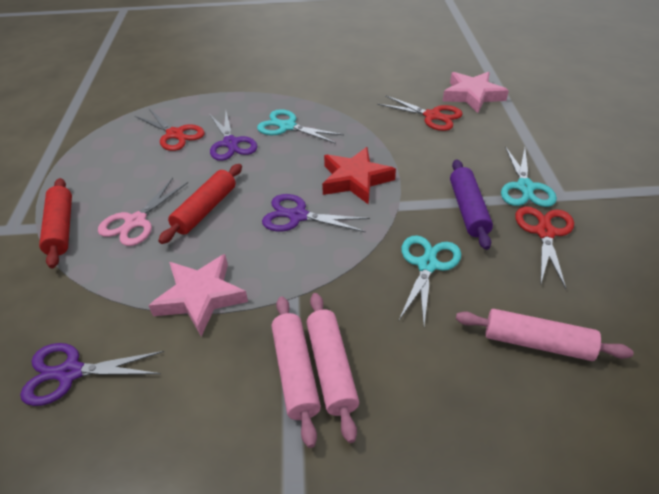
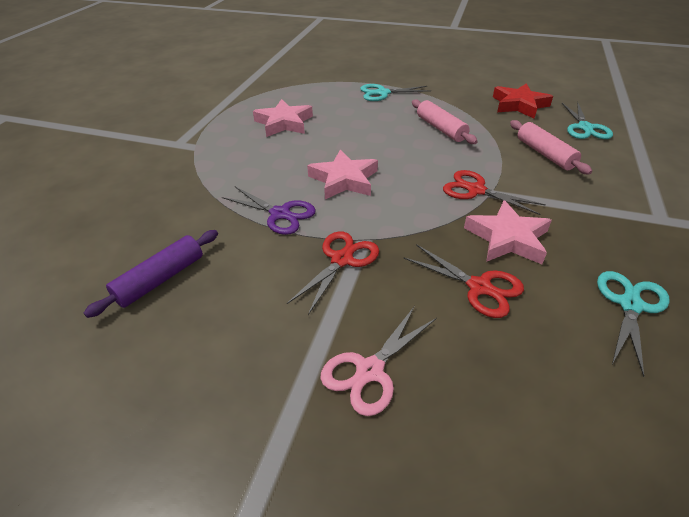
pink rolling pin: [272,296,321,448] [306,293,359,443] [456,309,634,361] = 3 -> [412,100,478,144] [510,120,592,174] = 2
pink star: [148,254,248,336] [443,72,509,113] = 2 -> [253,99,313,137] [307,149,378,199] [464,200,552,264] = 3
purple scissors: [20,343,164,406] [210,112,258,161] [262,194,370,232] = 3 -> [222,187,316,235] = 1
red rolling pin: [39,178,72,268] [158,164,242,244] = 2 -> none = 0

